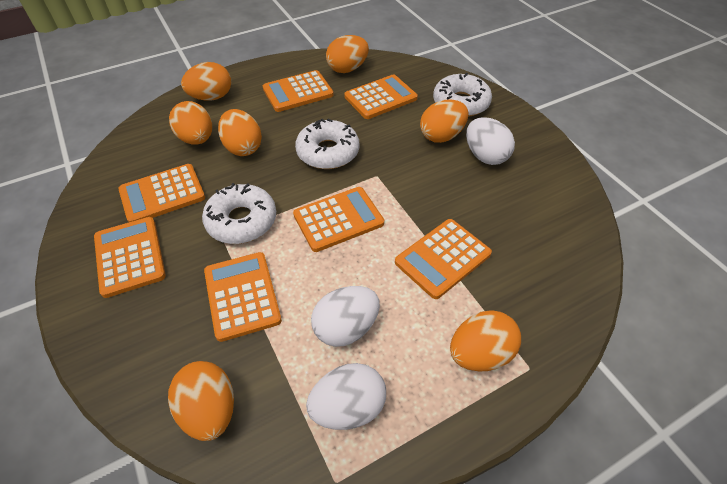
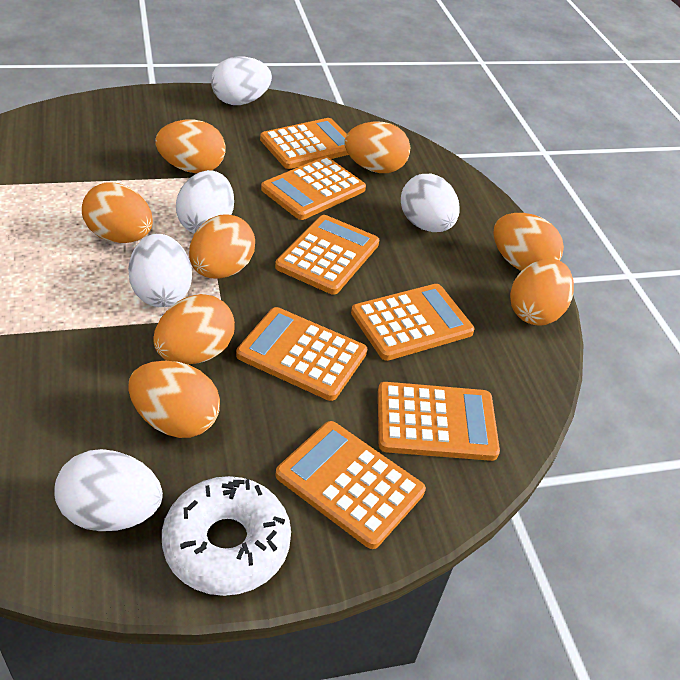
orange egg: [168,361,234,441] [169,101,212,145] [181,62,231,100] [218,109,262,156] [326,35,369,73] [420,99,469,143] [450,310,521,372] = 7 -> [82,182,153,243] [128,361,220,438] [153,294,235,364] [155,120,225,173] [189,214,255,278] [344,121,410,173] [493,213,564,271] [510,258,574,326] = 8
white donut: [202,183,276,244] [295,119,359,169] [433,73,492,117] = 3 -> [162,476,291,596] = 1
white egg: [306,363,386,430] [311,286,380,347] [466,117,515,165] = 3 -> [55,449,163,531] [128,234,192,307] [176,170,234,234] [211,57,272,105] [401,174,460,232] = 5

